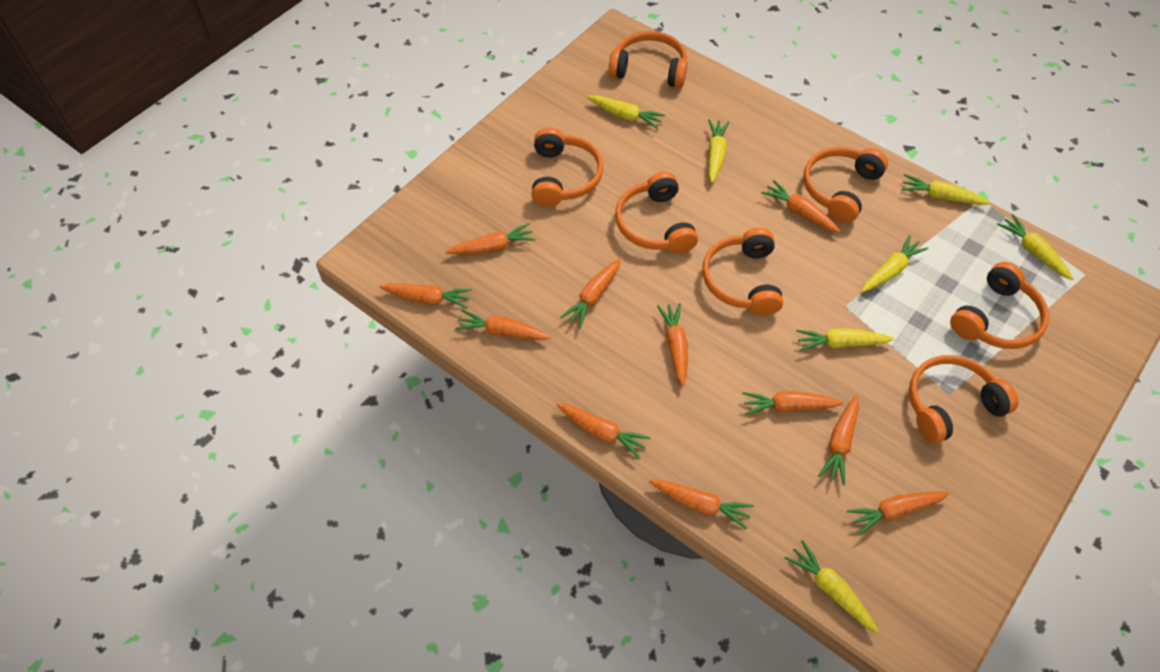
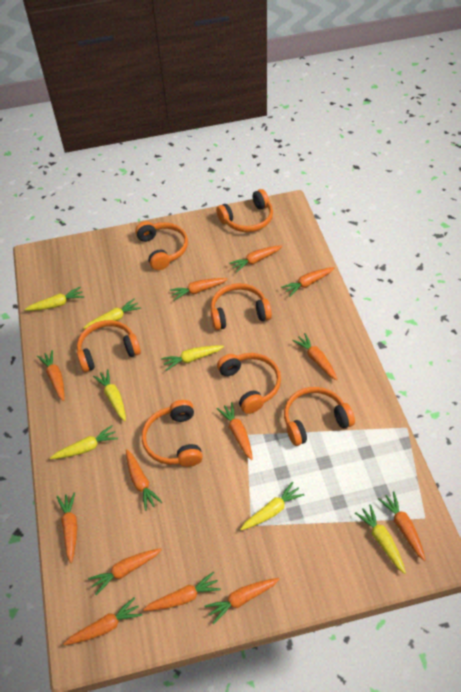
orange carrot: [379,283,472,309] [445,223,536,255] [455,310,551,340] [556,403,651,459] [560,259,621,328] [649,480,754,529] [657,303,688,386] [742,391,844,415] [761,180,840,232] [818,395,859,485] [847,492,949,535] = 11 -> [37,350,65,401] [57,492,78,563] [63,597,142,645] [88,548,162,595] [126,449,162,511] [143,572,221,611] [170,278,228,301] [204,578,279,624] [217,402,253,460] [229,245,282,273] [281,267,334,297] [292,333,338,380] [378,491,426,561] = 13

